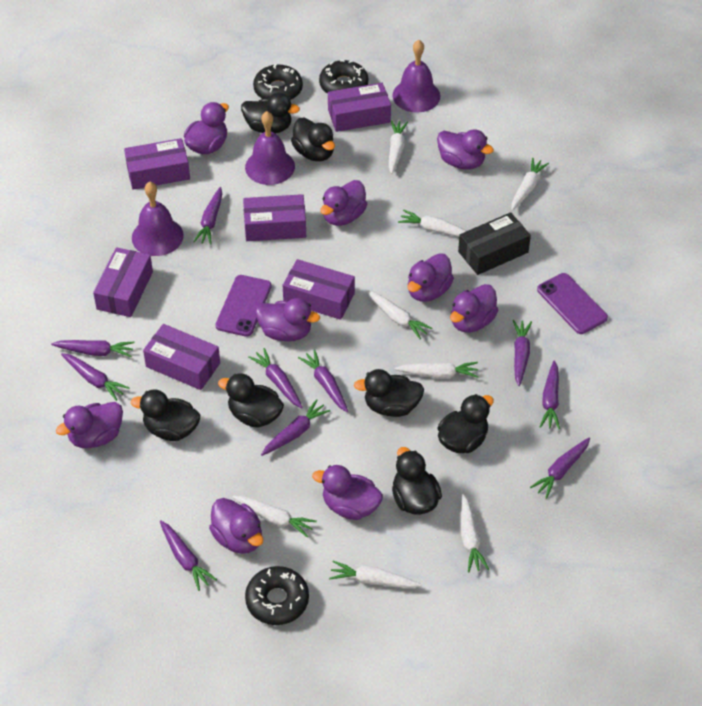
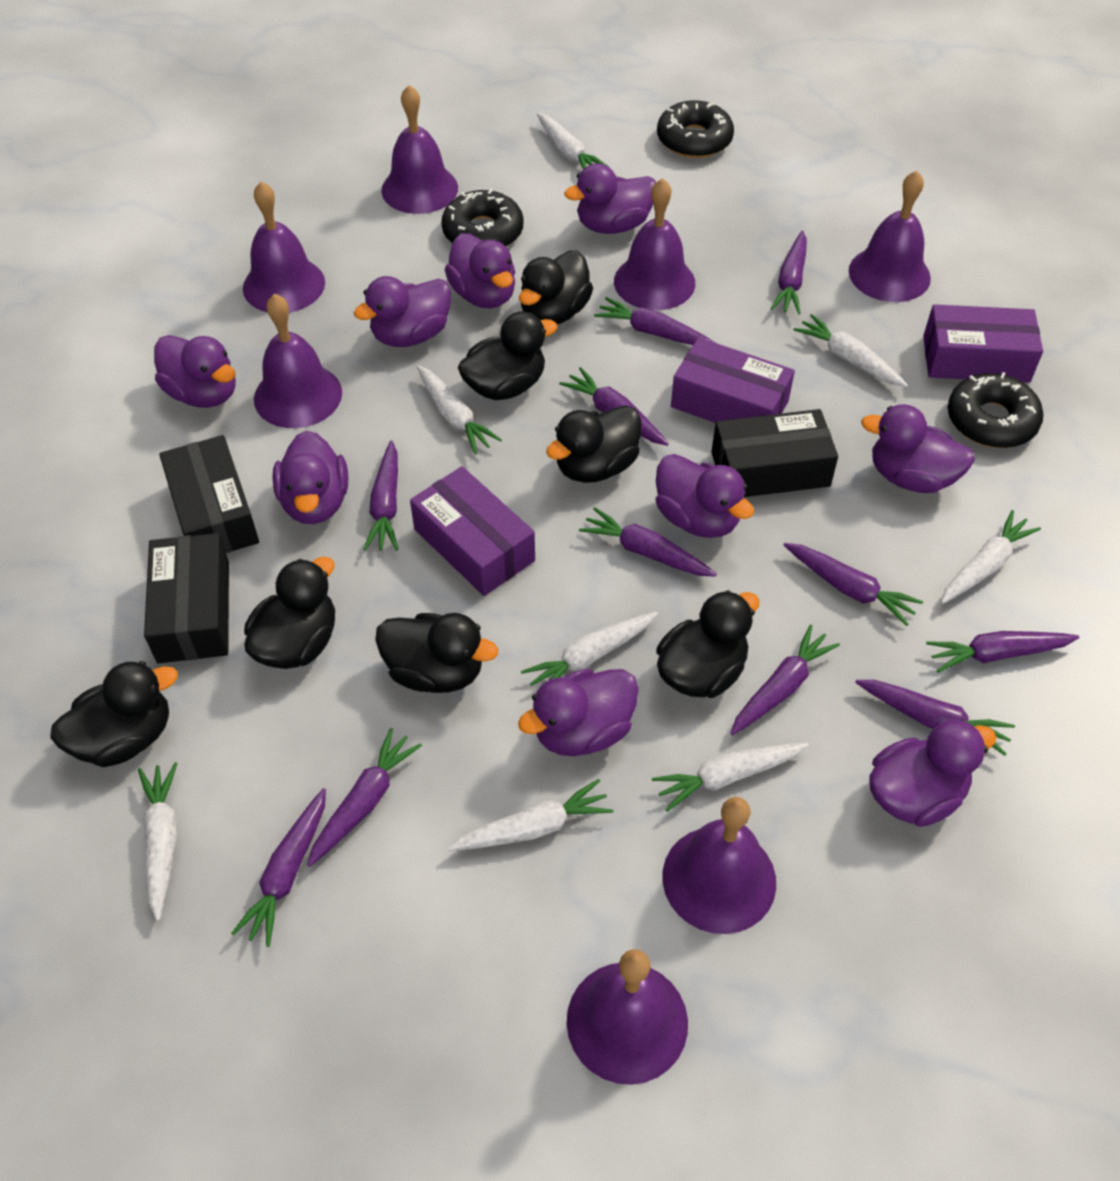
black box: [458,212,531,275] = 1 -> [144,533,229,663] [159,435,259,553] [712,409,838,497] = 3
purple bell: [132,182,184,256] [245,111,295,185] [392,40,440,113] = 3 -> [243,182,325,313] [254,293,342,428] [381,85,458,214] [567,949,688,1085] [614,178,695,310] [662,797,776,934] [849,170,931,302] = 7
purple box: [93,247,153,317] [124,138,190,190] [143,324,220,390] [243,194,306,241] [283,259,355,320] [328,83,391,132] = 6 -> [410,466,535,596] [671,337,795,423] [923,304,1043,383] = 3
purple carrot: [51,340,135,357] [61,353,129,401] [160,520,217,591] [193,187,222,245] [248,348,303,408] [261,399,330,456] [298,349,348,412] [513,320,532,386] [530,437,590,499] [540,360,560,429] = 10 -> [231,788,326,947] [307,728,422,867] [363,440,398,551] [559,367,669,446] [579,507,717,577] [594,297,715,345] [731,624,840,735] [770,231,807,314] [784,543,923,626] [855,680,1015,756] [926,631,1080,673] = 11
purple phone: [215,275,272,337] [537,273,608,334] = 2 -> none = 0

